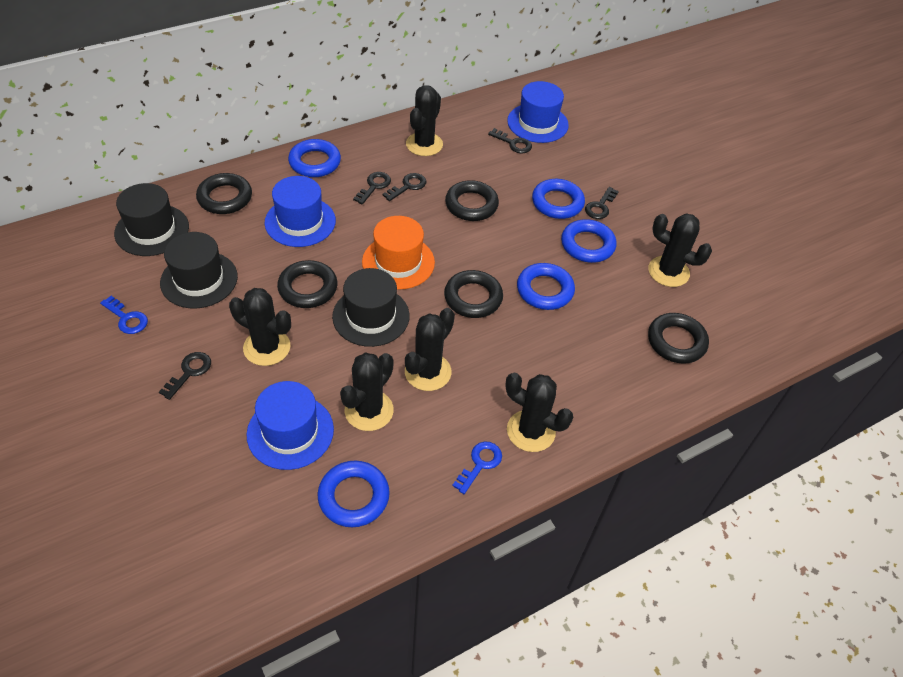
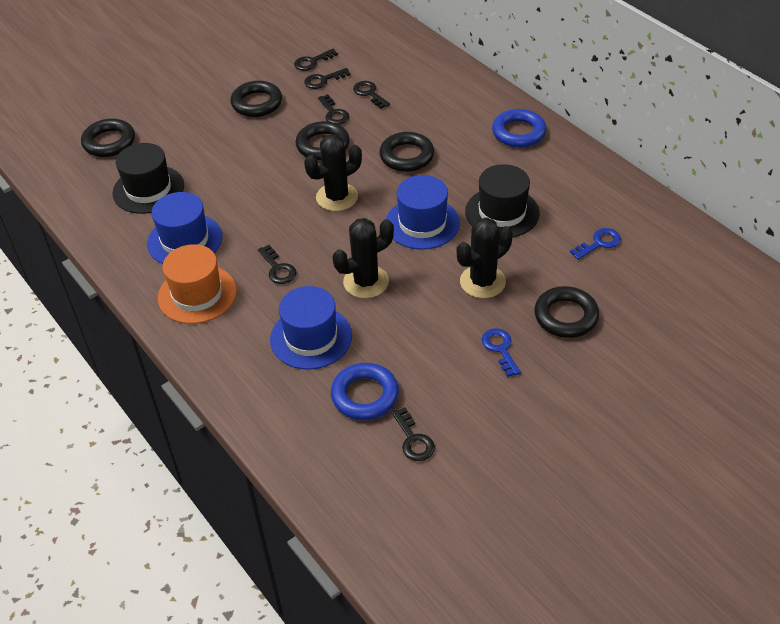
black cactus: [229,288,291,366] [340,352,394,431] [405,308,455,391] [406,85,443,156] [505,373,573,452] [648,213,712,287] = 6 -> [304,134,362,211] [332,218,394,298] [457,217,513,298] = 3
black hat: [114,183,189,256] [160,232,238,309] [332,268,410,347] = 3 -> [112,143,184,214] [465,164,540,237] = 2
black key: [159,352,211,400] [353,172,391,205] [382,173,426,201] [488,128,532,153] [585,187,619,219] = 5 -> [258,245,297,284] [294,49,338,71] [304,68,351,89] [318,94,350,125] [353,81,390,109] [392,407,435,461] = 6
blue ring: [288,139,341,177] [318,461,390,527] [517,263,575,310] [532,179,585,219] [561,219,616,263] = 5 -> [331,363,399,420] [492,109,547,148] = 2

